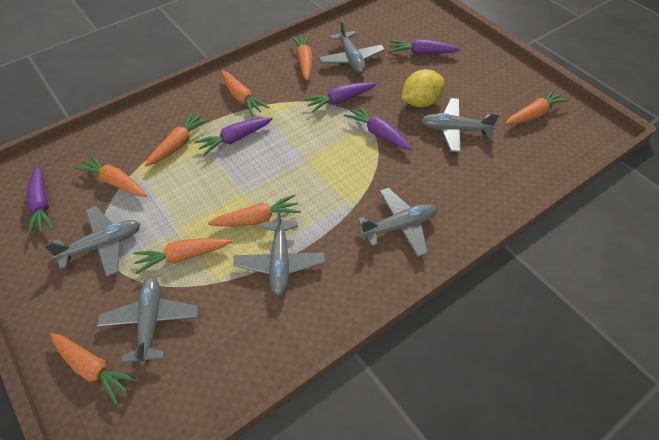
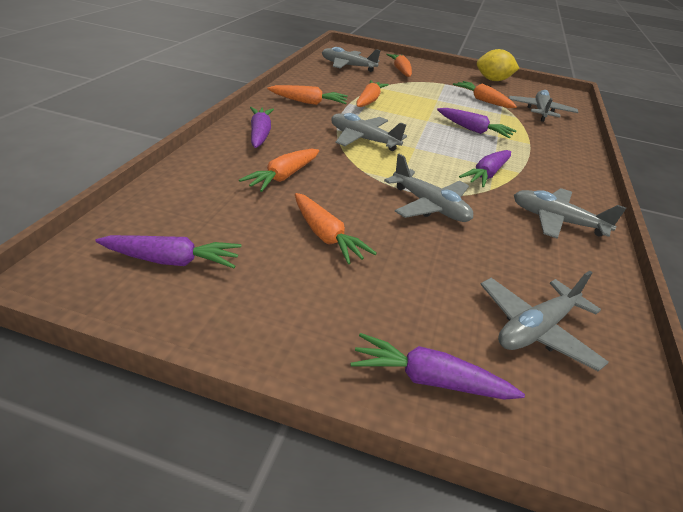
orange carrot: [50,333,138,405] [74,154,147,197] [133,238,232,274] [145,112,209,166] [208,194,301,226] [221,70,269,117] [291,34,313,81] [505,89,570,125] = 8 -> [239,149,319,192] [267,85,348,105] [295,193,377,264] [356,80,389,107] [386,54,412,77] [453,81,517,108] = 6

